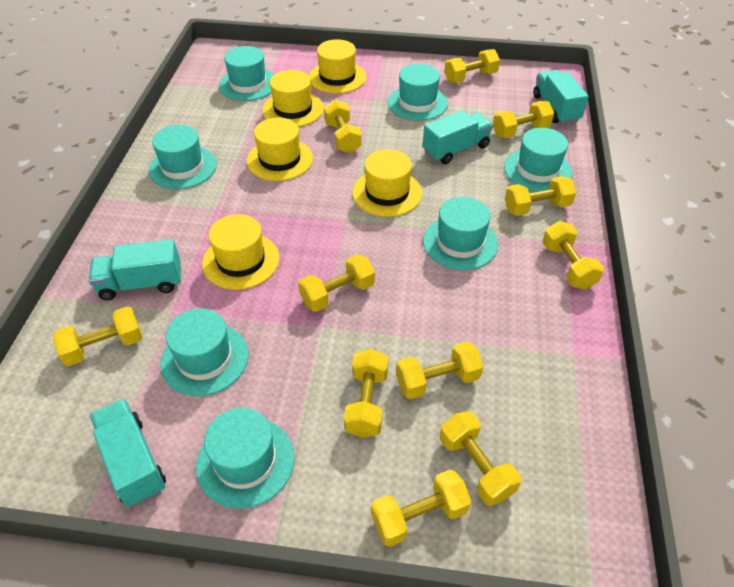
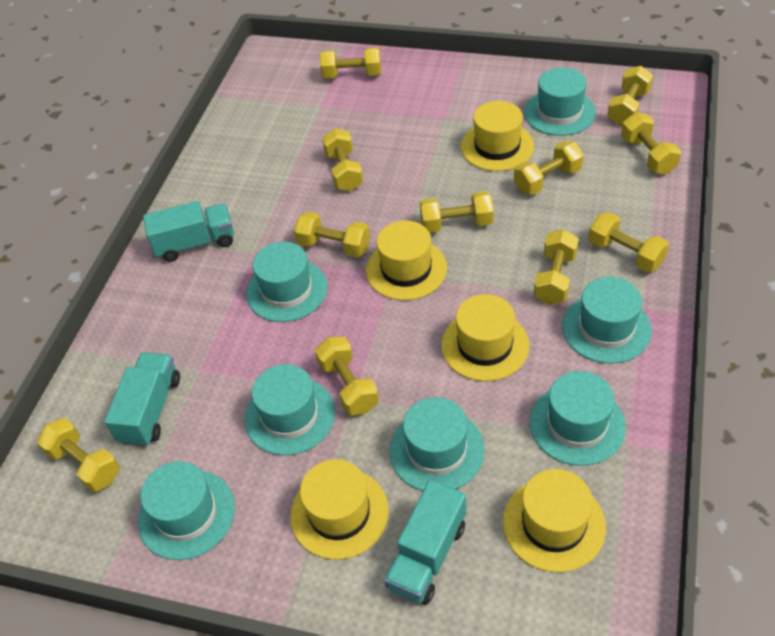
turquoise truck: [89,239,181,301] [90,398,166,507] [423,110,493,164] [533,70,589,124] = 4 -> [104,352,180,447] [143,201,234,262] [384,480,466,605] = 3

